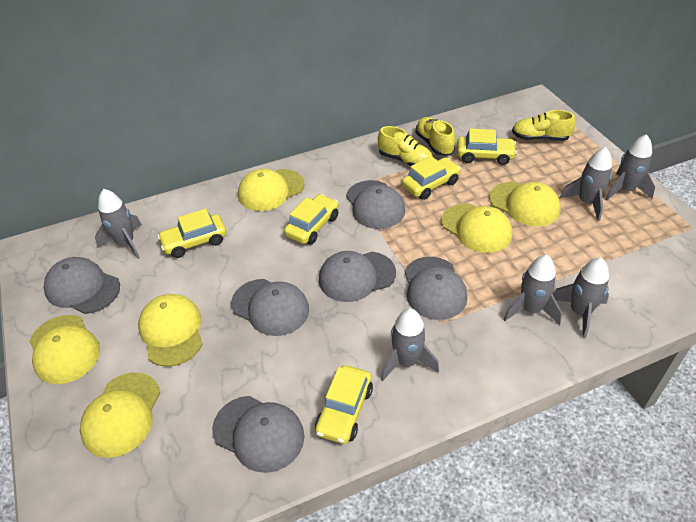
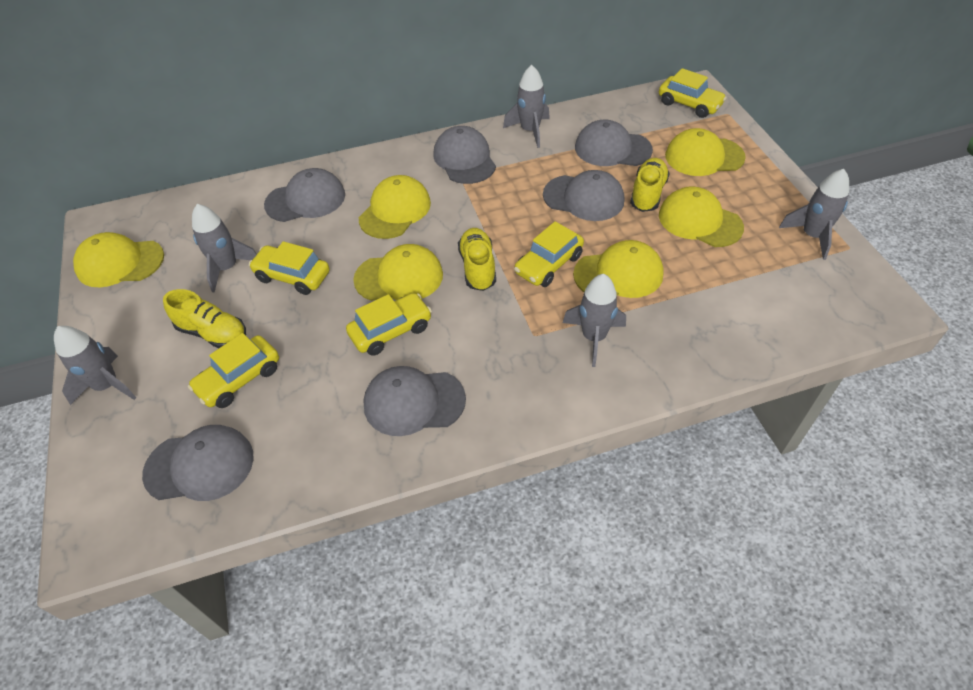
grey rocket: [95,189,142,259] [381,308,439,381] [503,255,562,325] [553,258,609,339] [560,147,612,221] [605,134,655,201] = 6 -> [54,326,137,405] [192,204,257,293] [503,65,550,148] [563,274,626,367] [779,169,849,260] = 5

